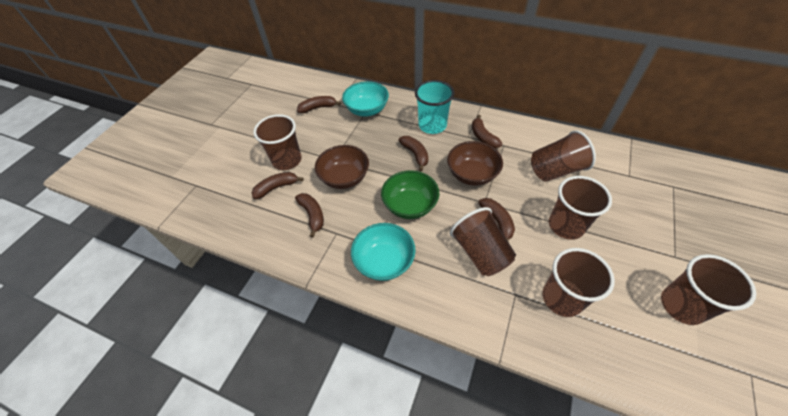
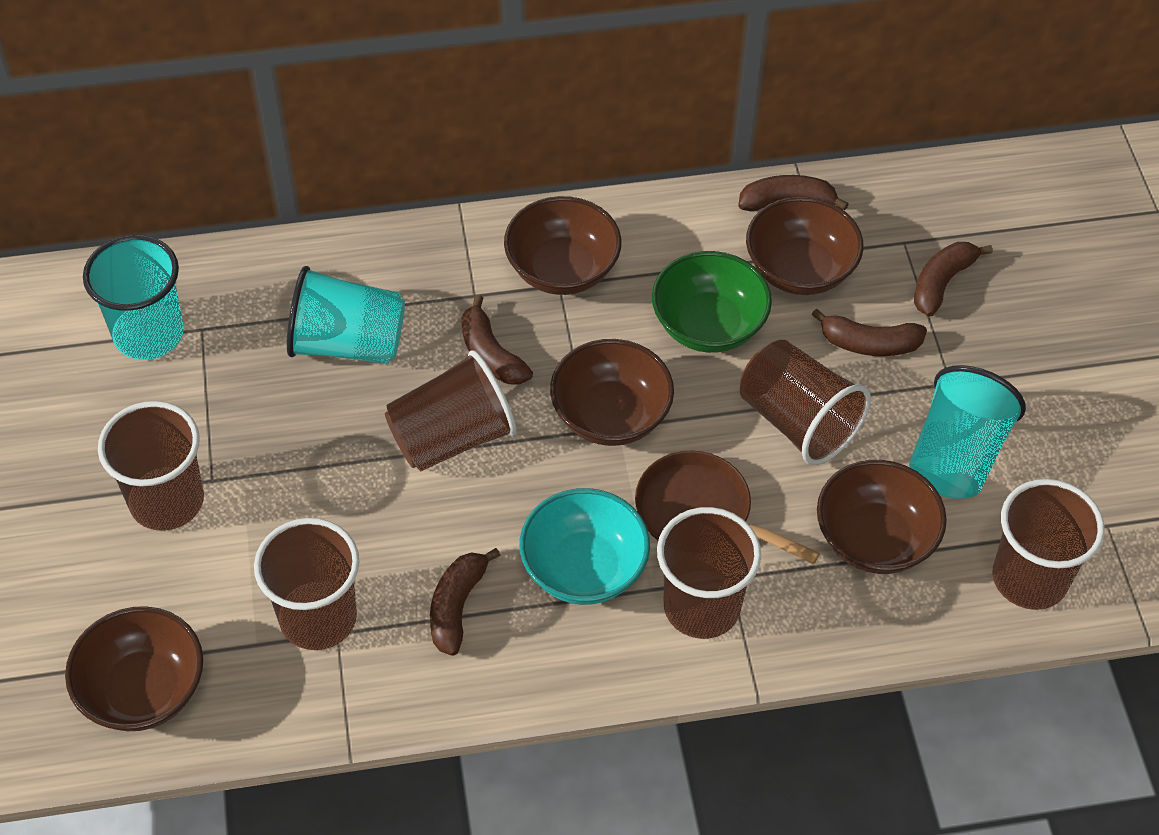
brown banana: [252,172,303,199] [295,193,324,237] [297,96,341,113] [398,136,428,171] [472,115,503,148] [478,198,515,241] = 6 -> [430,548,501,656] [461,295,533,384] [738,175,849,211] [811,309,927,356] [914,242,993,317] = 5
brown bowl: [315,145,369,189] [447,141,503,186] = 2 -> [65,606,203,731] [504,196,621,295] [550,339,674,446] [746,197,863,295] [817,460,947,574] = 5
brown pan: none = 0 -> [635,450,820,564] = 1
turquoise bowl: [342,81,389,117] [351,223,416,281] = 2 -> [519,488,650,605] = 1
turquoise cup: [415,80,454,134] = 1 -> [83,235,184,360] [287,266,405,364] [909,365,1026,499] = 3

